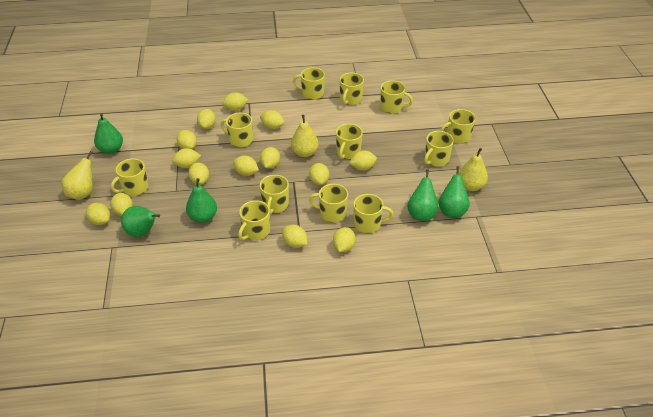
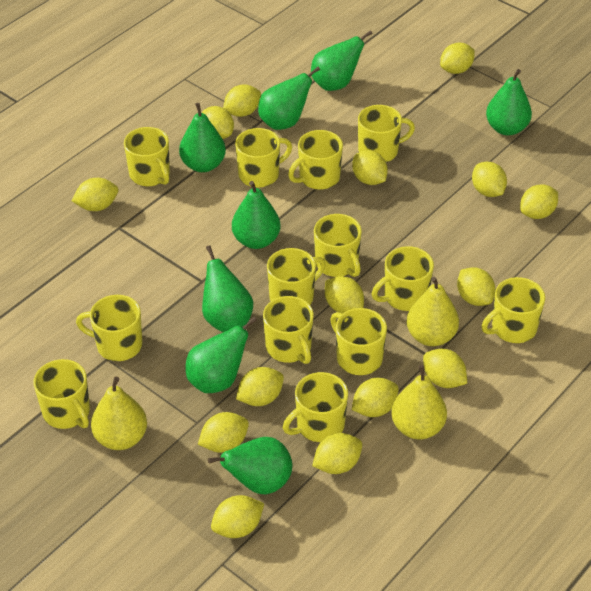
green pear: [94,113,123,154] [121,206,160,237] [186,178,217,223] [407,169,438,221] [439,166,470,218] = 5 -> [179,103,226,172] [186,317,257,393] [202,245,253,332] [208,437,292,494] [232,181,280,249] [258,67,320,130] [311,30,372,91] [486,69,532,135] = 8
yellow lemon: [86,203,110,225] [110,193,133,216] [172,148,201,168] [176,130,197,149] [188,163,209,185] [197,109,216,129] [222,92,249,111] [233,155,259,176] [260,110,284,129] [260,147,280,169] [282,225,307,248] [309,163,329,185] [333,227,356,252] [349,150,377,171] = 14 -> [71,178,118,211] [198,412,249,453] [202,106,234,139] [211,495,264,538] [223,84,261,117] [236,367,284,406] [312,433,362,474] [325,276,364,314] [352,150,388,185] [352,378,399,417] [423,349,467,388] [440,43,475,74] [457,267,495,306] [472,162,507,197] [520,184,558,219] = 15
yellow mug: [111,158,148,196] [221,113,253,147] [238,200,270,240] [260,175,289,215] [293,68,325,100] [309,184,348,223] [336,124,363,159] [339,73,364,105] [353,194,394,233] [380,80,413,113] [424,131,454,167] [440,109,476,144] = 12 -> [33,359,90,429] [76,295,143,361] [124,127,170,186] [235,128,292,188] [263,296,314,364] [267,248,326,305] [283,372,348,442] [288,130,343,190] [314,214,362,277] [330,308,387,375] [358,105,415,162] [372,246,434,311] [482,277,545,343] = 13

